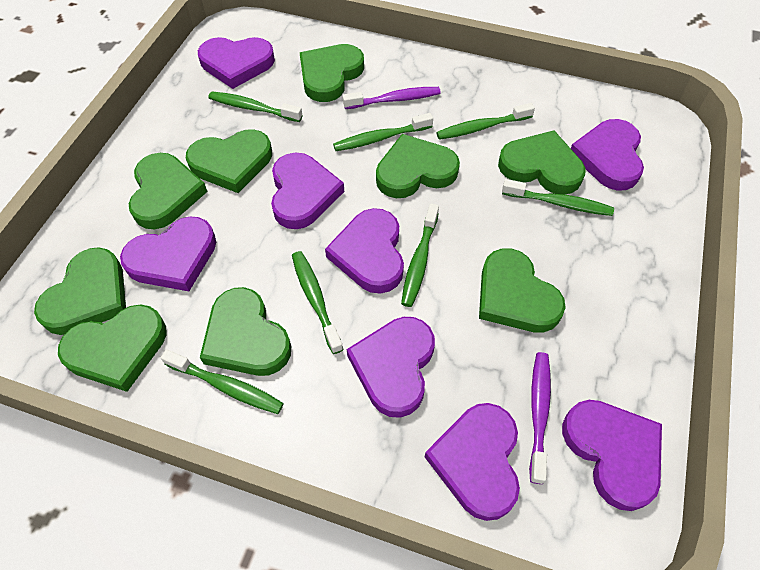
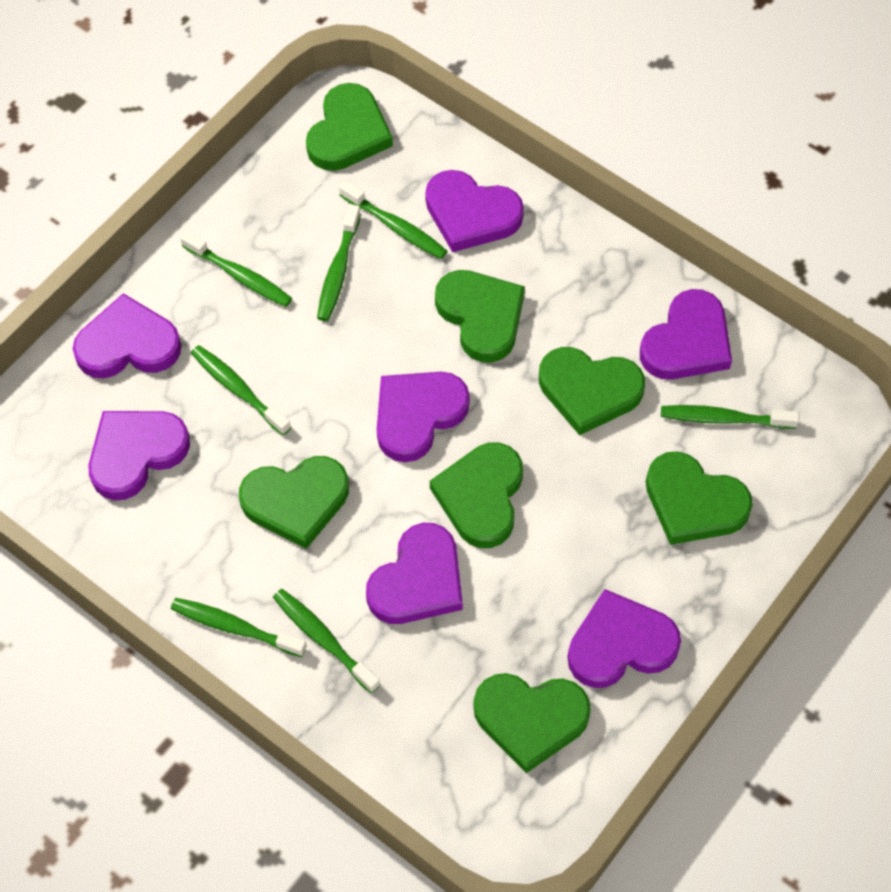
green heart: [34,247,126,335] [58,304,166,392] [129,153,208,229] [186,129,272,193] [200,287,291,376] [300,44,364,102] [376,134,460,198] [479,248,566,333] [498,130,585,194] = 9 -> [239,456,349,549] [306,83,393,171] [430,442,523,548] [435,270,525,363] [473,673,591,773] [539,347,645,435] [646,451,753,545] = 7
purple heart: [120,217,216,291] [198,37,275,89] [271,152,344,229] [325,208,404,294] [347,317,435,418] [425,403,520,521] [562,400,662,511] [571,119,644,191] = 8 -> [73,293,181,378] [88,411,190,500] [366,523,463,624] [377,372,470,462] [425,170,524,252] [567,589,681,688] [640,289,732,380] = 7
purple toothbrush: [343,87,441,109] [529,352,551,484] = 2 -> none = 0

